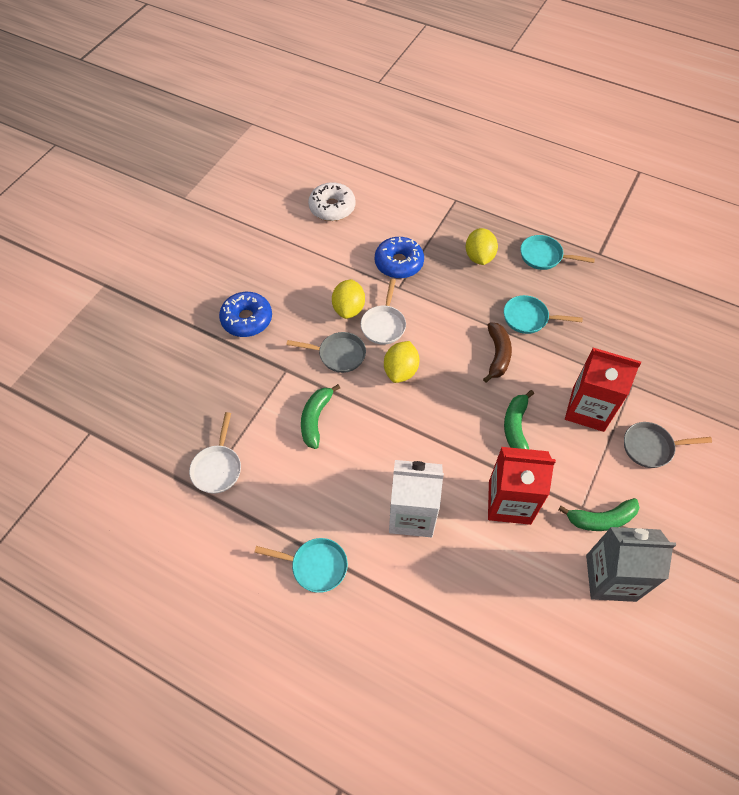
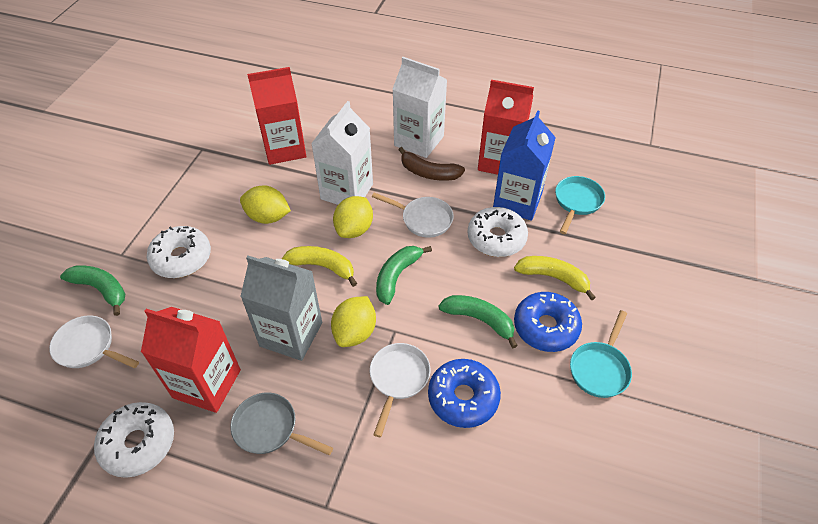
blue carton: none = 0 -> [493,110,556,221] = 1
grey pan: [286,332,366,373] [624,422,712,468] = 2 -> [230,392,333,455] = 1
red carton: [488,447,556,525] [565,348,641,432] = 2 -> [141,307,241,413] [247,67,307,165] [478,80,534,175] = 3
turquoise pan: [254,538,348,593] [504,295,583,334] [520,235,595,270] = 3 -> [555,176,605,234] [570,310,632,398] = 2
white carton: [389,460,444,538] = 1 -> [311,101,373,205] [392,57,447,158] = 2
white donut: [308,182,356,221] = 1 -> [94,402,174,478] [147,226,211,278] [467,207,528,257] = 3
white pan: [189,412,241,493] [361,279,406,345] = 2 -> [49,316,139,368] [370,343,430,437] [372,192,454,238] = 3
yellow banana: none = 0 -> [282,246,357,287] [514,256,596,300] = 2

